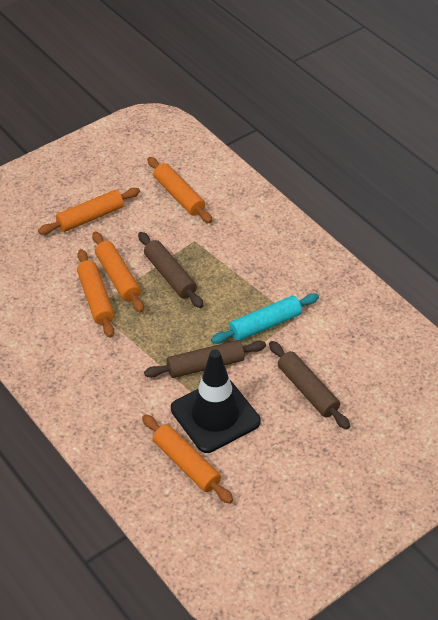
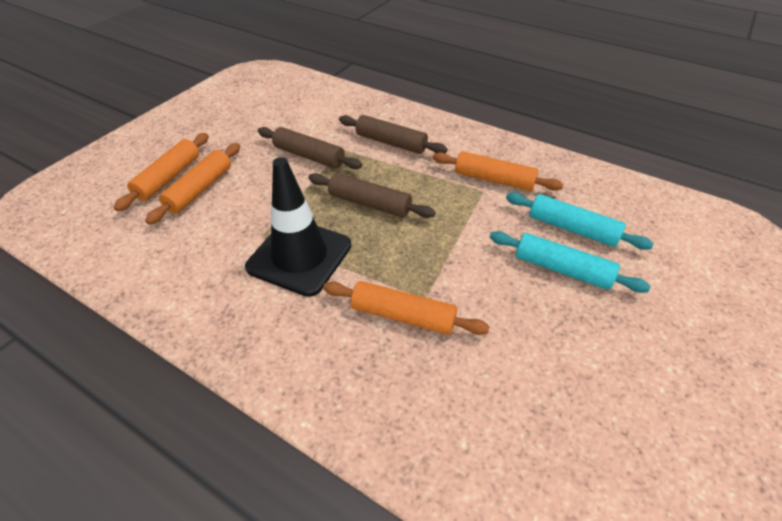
orange rolling pin: [38,188,140,235] [77,249,114,338] [92,231,144,313] [142,414,233,504] [147,157,212,223] = 5 -> [114,133,209,211] [145,143,240,225] [323,281,490,335] [433,151,563,191] = 4
turquoise rolling pin: [211,293,319,344] = 1 -> [490,231,651,293] [506,192,654,250] = 2

